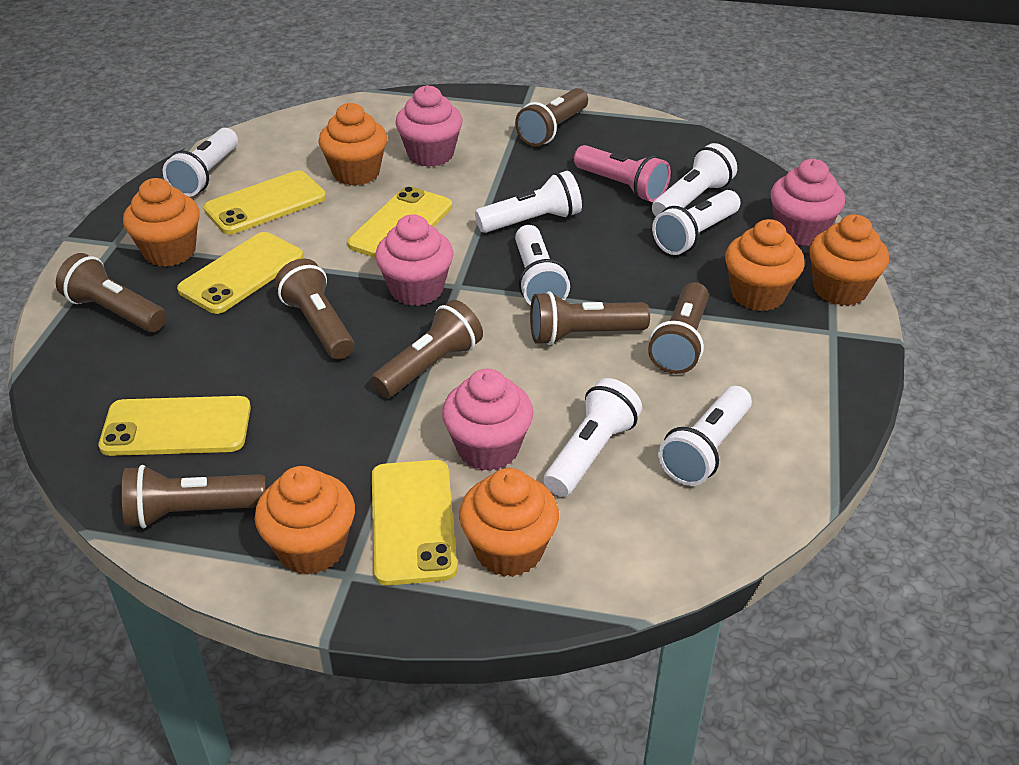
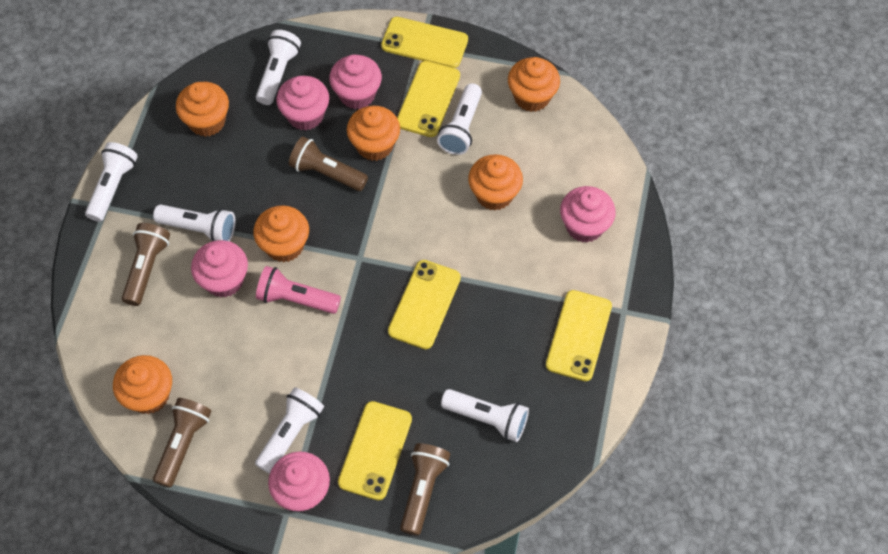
brown flashlight: [56,253,166,332] [122,465,266,528] [275,259,354,359] [371,300,483,398] [515,88,588,146] [530,291,650,345] [648,282,709,374] = 7 -> [122,223,170,306] [153,398,212,488] [289,136,368,191] [400,443,450,536] = 4
pink cupcake: [375,214,453,306] [395,85,462,167] [442,369,533,471] [771,159,845,246] = 4 -> [191,240,248,297] [268,451,330,512] [276,76,329,131] [329,55,382,109] [560,186,616,243] = 5
white flashlight: [163,128,238,197] [475,171,582,233] [515,225,570,305] [544,378,642,497] [652,143,737,216] [652,190,741,255] [658,386,752,486] = 7 -> [85,142,138,222] [153,205,235,241] [255,387,324,474] [256,30,301,105] [437,83,482,155] [441,389,529,442] = 6

